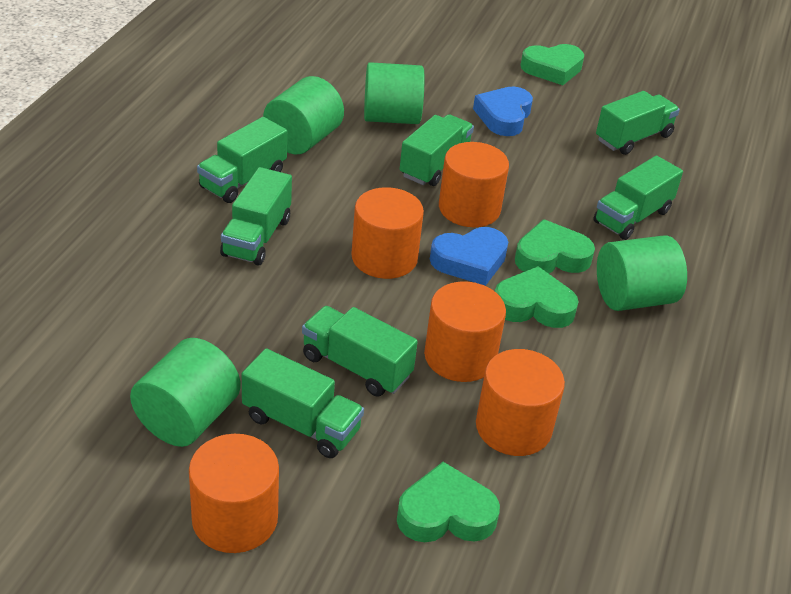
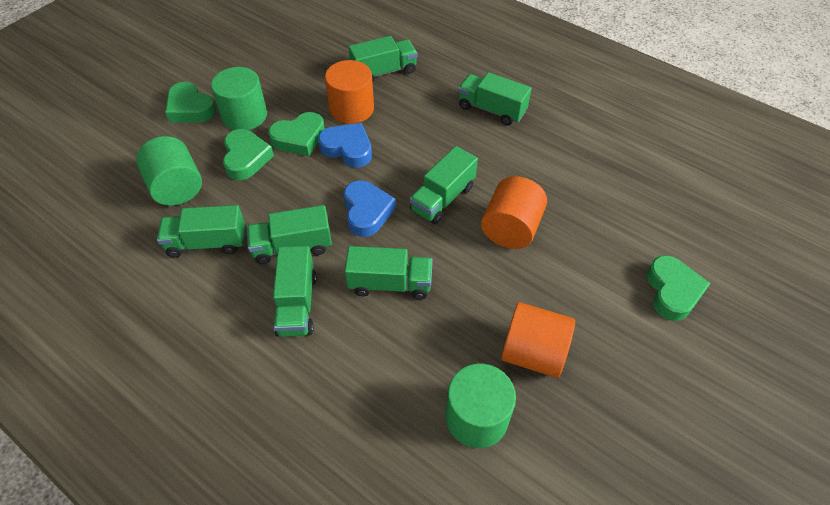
green cylinder: [130,338,241,447] [263,76,344,154] [364,62,424,124] [597,235,687,311] = 4 -> [136,136,202,206] [211,67,267,130] [446,364,516,448] = 3
orange cylinder: [189,434,279,553] [351,187,424,279] [424,282,506,382] [439,142,509,227] [476,349,565,456] = 5 -> [325,60,374,124] [481,176,547,249] [501,302,575,378] = 3

